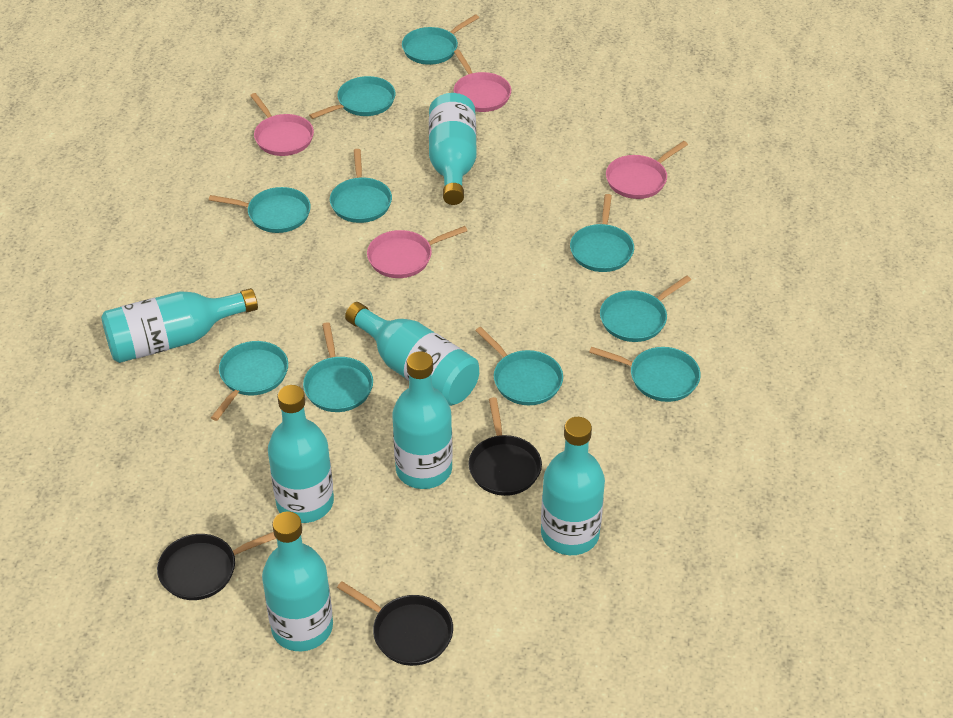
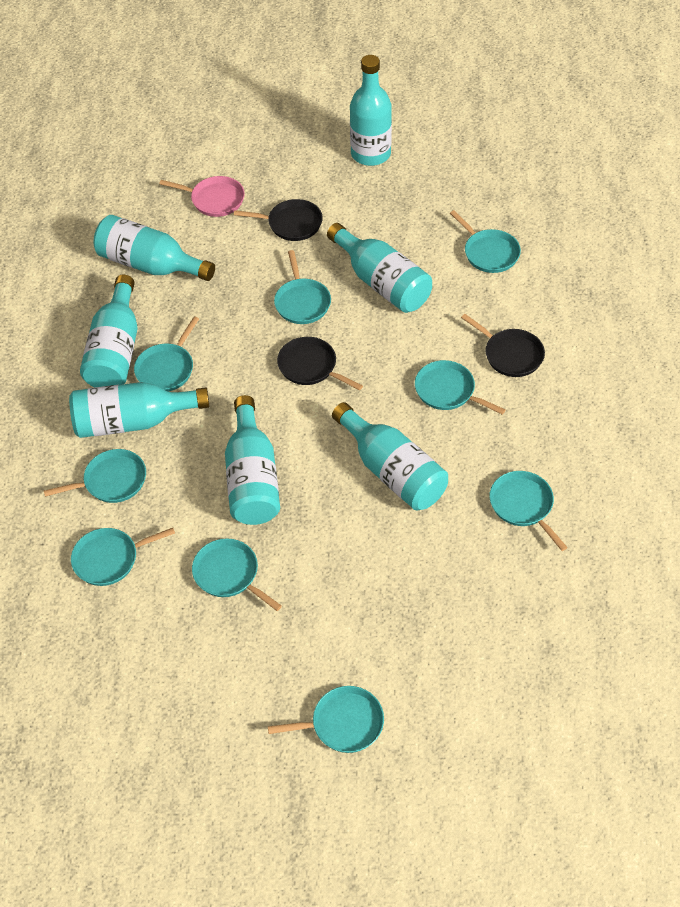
pink pan: [250,93,314,156] [367,226,467,278] [454,50,511,112] [606,141,688,199] = 4 -> [159,176,245,217] = 1
turquoise pan: [209,187,311,233] [211,341,288,421] [303,322,373,412] [309,76,396,119] [330,149,392,223] [402,14,479,65] [475,327,563,405] [570,194,634,272] [589,347,701,402] [600,275,691,342] = 10 -> [44,449,146,503] [71,528,175,586] [134,317,199,392] [192,538,282,611] [268,686,384,753] [274,250,331,324] [415,360,506,415] [450,210,521,273] [489,471,568,551] = 9

